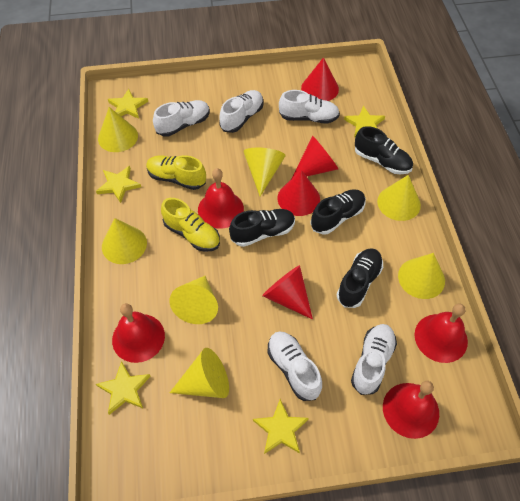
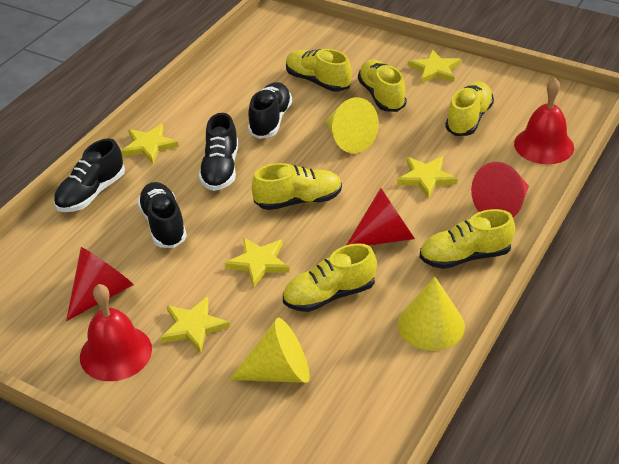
red bell: [112,303,165,363] [198,168,244,228] [383,381,439,439] [414,304,468,363] = 4 -> [80,284,152,381] [514,78,574,164] = 2
red cone: [262,265,313,320] [277,170,320,216] [291,136,338,179] [301,57,339,101] = 4 -> [66,247,134,321] [347,188,415,245] [471,162,529,217] = 3
white shoe: [153,100,210,137] [219,90,264,133] [267,331,322,401] [279,90,340,124] [351,324,397,395] = 5 -> none = 0
yellow cone: [98,107,138,152] [102,218,147,264] [169,276,218,324] [170,348,229,398] [243,148,285,196] [377,175,421,221] [398,253,445,299] = 7 -> [229,318,310,383] [325,97,379,153] [398,277,465,351] = 3
yellow shoe: [146,155,206,190] [161,198,220,252] = 2 -> [252,163,342,210] [283,243,377,312] [286,49,352,92] [358,59,407,112] [420,209,515,269] [445,82,494,136] = 6

